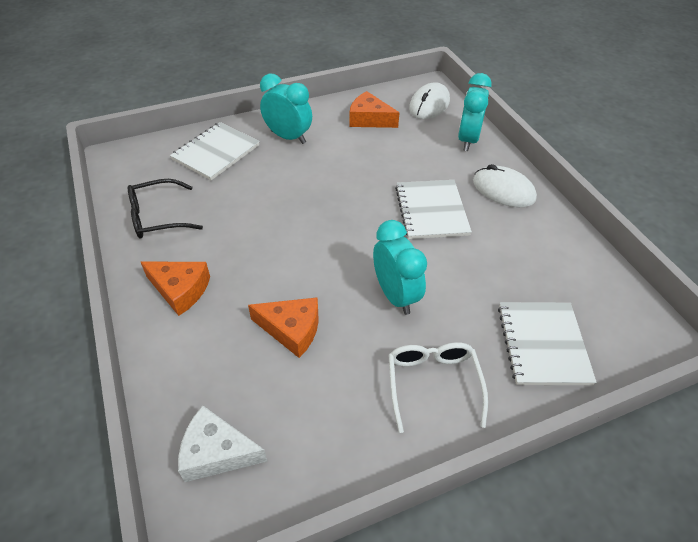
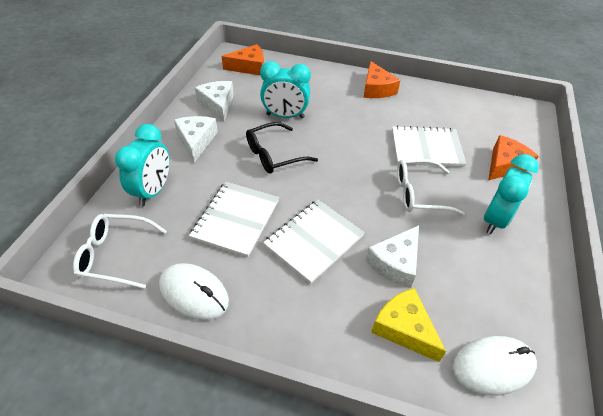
white cheese: [178,406,267,482] = 1 -> [174,116,218,163] [195,81,234,122] [365,225,419,288] = 3
white glasses: [388,342,488,433] = 1 -> [73,214,167,289] [397,159,465,216] = 2
yellow cheese: none = 0 -> [371,288,446,362] = 1

